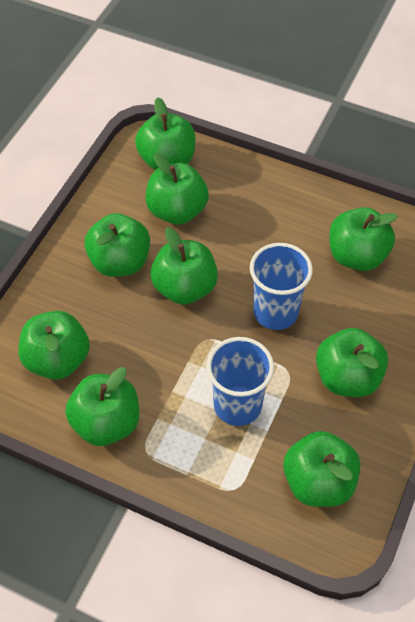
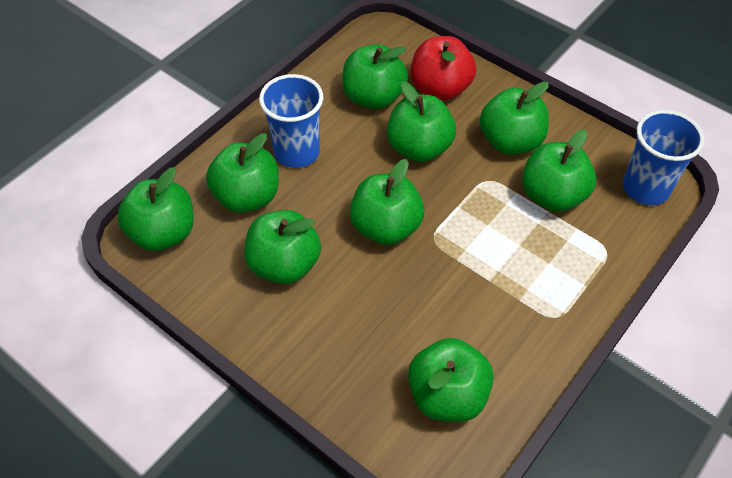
red apple: none = 0 -> [411,36,476,100] = 1

